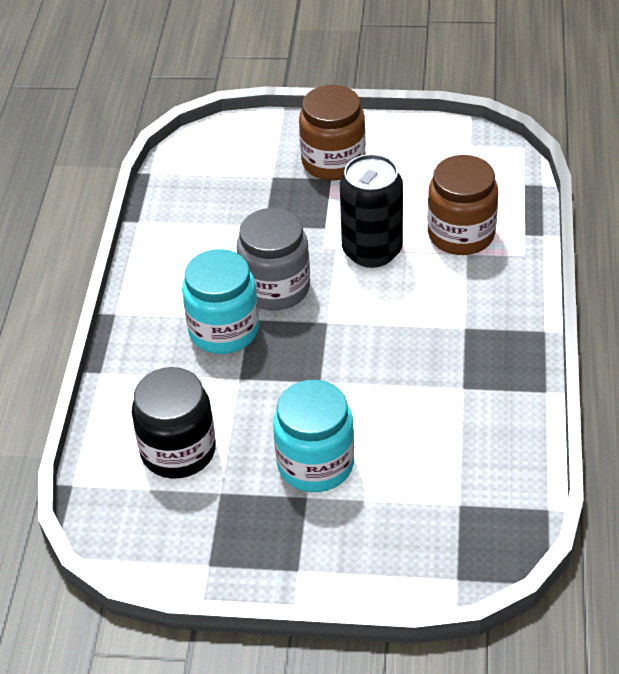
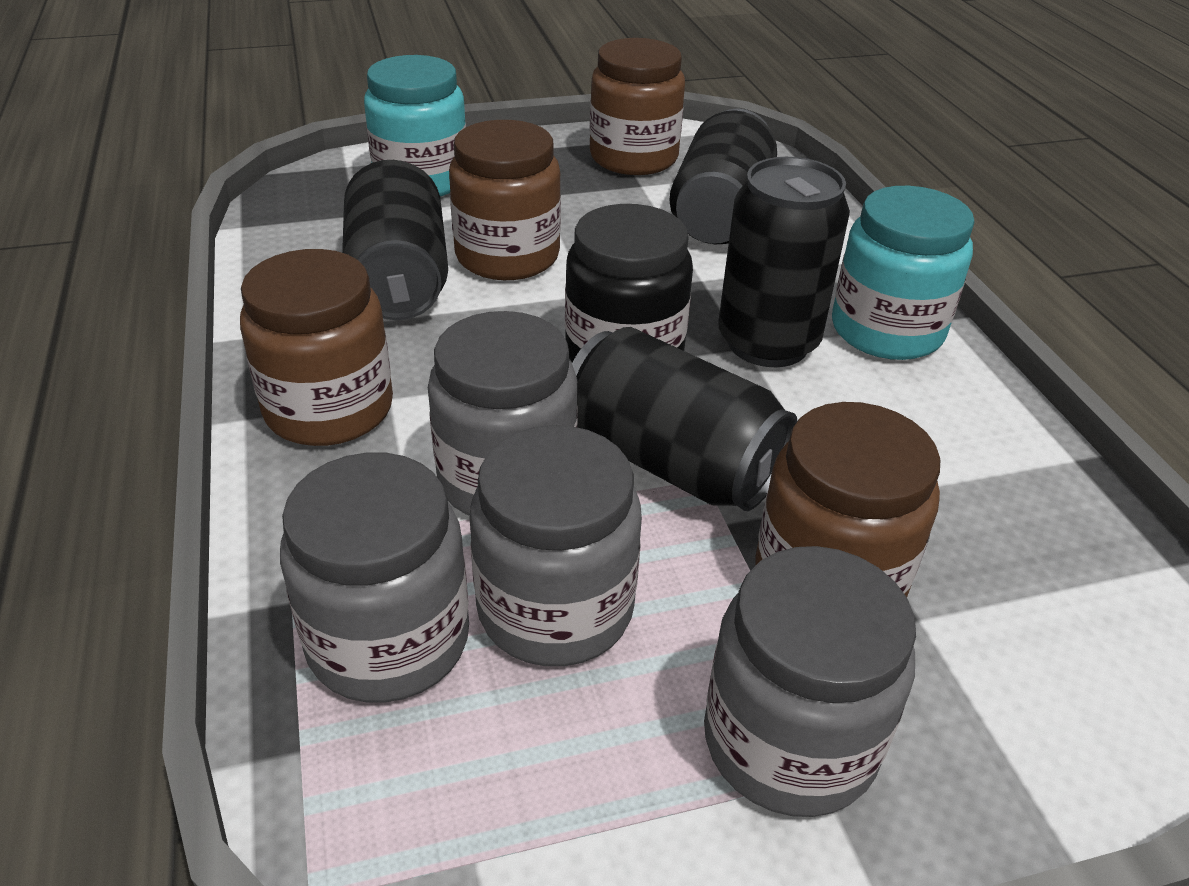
black can: [340,154,403,268] = 1 -> [342,160,448,320] [572,327,798,511] [669,108,777,244] [718,157,850,367] = 4
brown jar: [299,85,366,181] [427,155,498,255] = 2 -> [240,249,393,446] [449,120,561,280] [589,38,685,175] [755,402,940,597] = 4
grey jar: [236,208,310,310] = 1 -> [280,452,469,703] [428,311,578,516] [470,425,642,666] [704,546,916,817] = 4

